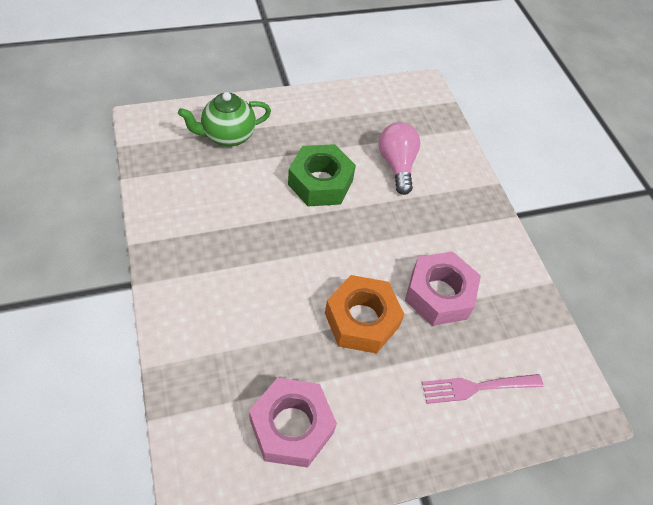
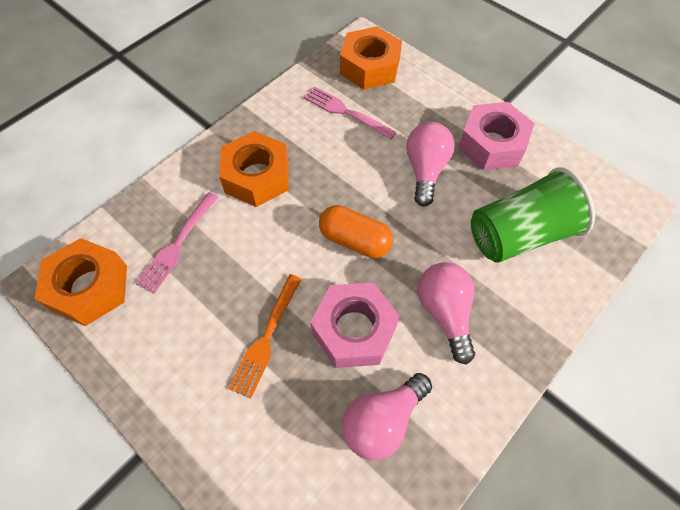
green cup: none = 0 -> [471,167,595,263] = 1
green nut: [288,144,356,207] = 1 -> none = 0
green teapot: [178,92,271,147] = 1 -> none = 0
orange capsule: none = 0 -> [319,205,393,258] = 1
orange fork: none = 0 -> [228,274,302,398] = 1
orange nut: [325,275,405,354] = 1 -> [35,238,127,326] [219,131,289,207] [340,26,402,90] = 3
pink fork: [422,374,543,404] = 1 -> [136,192,218,294] [303,86,397,140] = 2
pink light bulb: [378,122,420,195] = 1 -> [342,373,432,460] [406,122,455,206] [417,262,475,365] = 3

